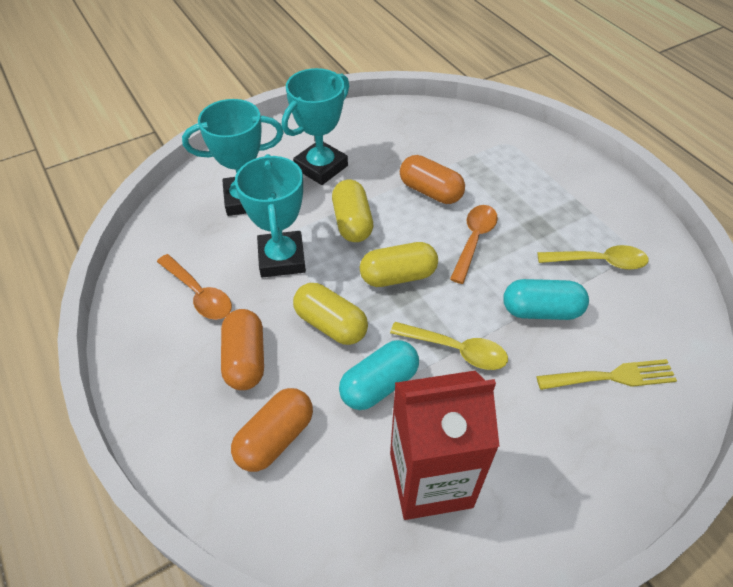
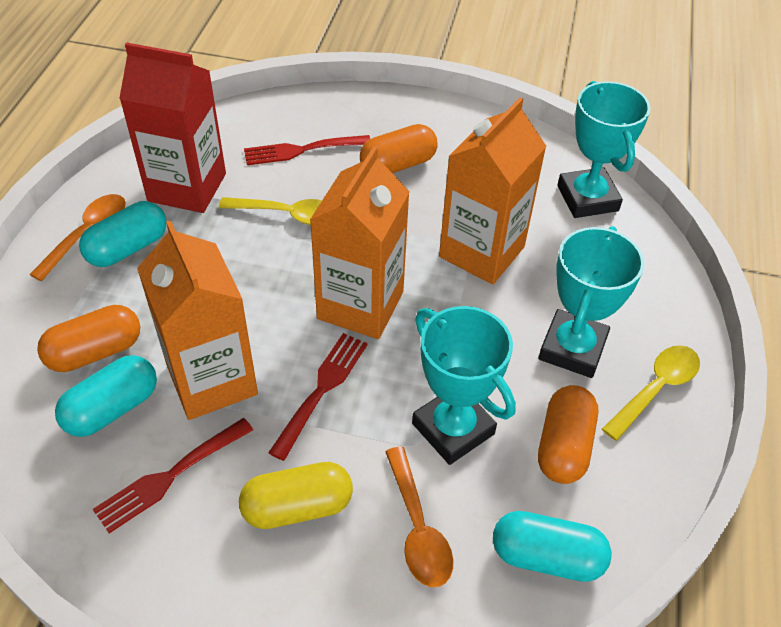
orange carton: none = 0 -> [137,220,258,420] [310,146,410,339] [439,97,547,285] = 3
red fork: none = 0 -> [93,418,253,533] [244,135,370,165] [268,333,368,461] = 3
turquoise capsule: [339,340,419,410] [503,279,589,320] = 2 -> [55,355,157,437] [79,201,167,267] [493,511,612,582] = 3
yellow capsule: [293,283,368,345] [332,180,373,242] [360,242,438,287] = 3 -> [239,462,353,529] = 1
yellow fork: [536,359,677,390] = 1 -> none = 0

